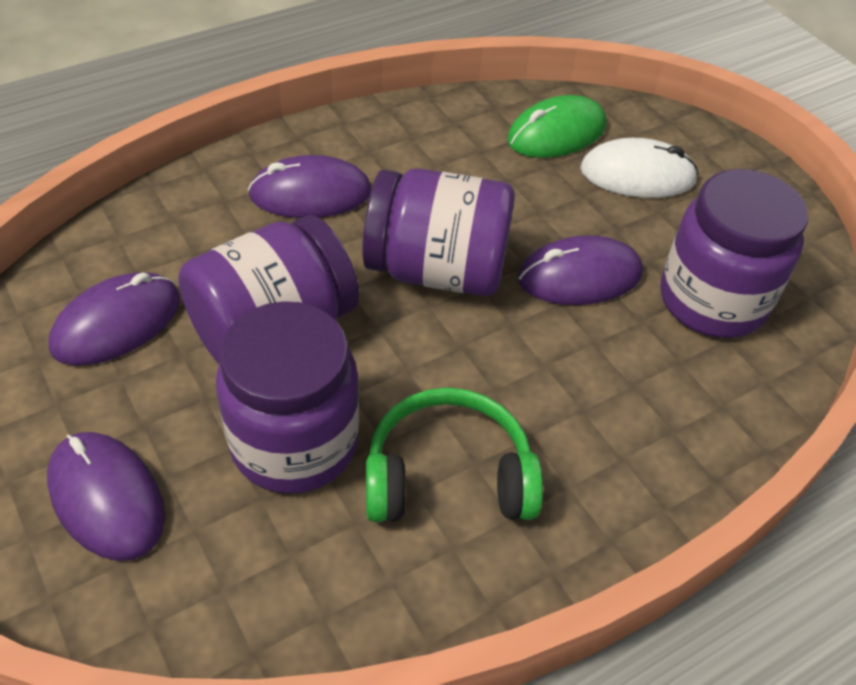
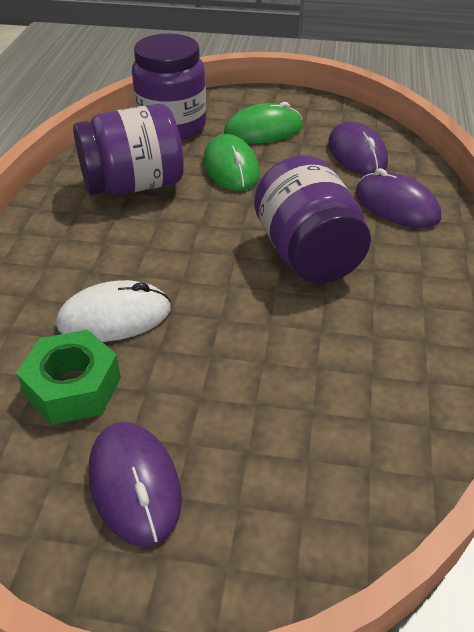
green headphones: [366,388,543,522] = 1 -> none = 0
green mouse: [507,95,606,158] = 1 -> [203,134,260,191] [224,102,303,144] = 2
green nut: none = 0 -> [16,330,121,425] = 1
purple jar: [178,215,359,364] [216,301,359,494] [362,168,515,296] [661,169,808,338] = 4 -> [73,104,184,195] [132,33,206,140] [254,155,371,283] = 3
purple mouse: [47,432,165,561] [48,272,180,365] [248,155,372,218] [518,235,643,305] = 4 -> [89,422,182,547] [328,121,388,175] [356,168,441,228] = 3

